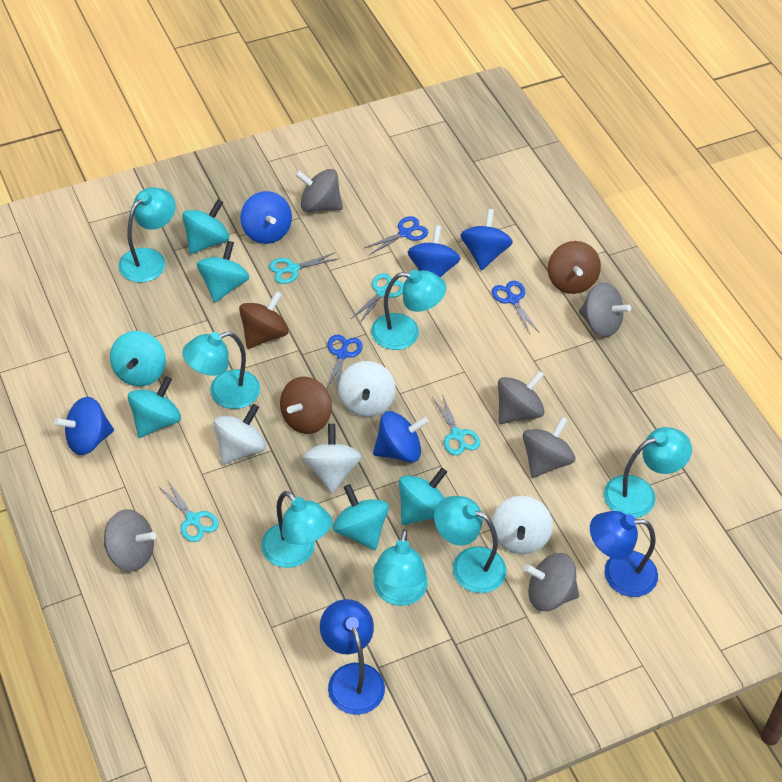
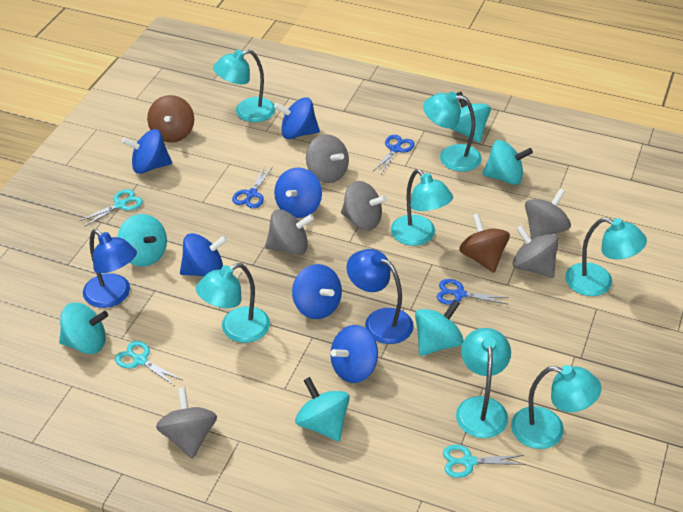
blue spinning top: [54,397,114,455] [240,191,292,244] [373,411,429,462] [408,225,460,278] [460,209,513,270] = 5 -> [122,129,172,174] [180,233,227,276] [274,97,320,139] [274,167,322,218] [292,264,342,319] [330,325,378,383] = 6
brown spinning top: [239,291,289,349] [280,376,332,434] [548,241,601,294] = 3 -> [147,95,194,143] [459,213,510,273] = 2
turquoise scissors: [158,480,219,542] [269,252,339,284] [351,273,404,324] [432,394,480,455] = 4 -> [79,189,143,227] [115,341,182,386] [443,445,525,478] = 3
white spinning top: [214,404,266,465] [302,424,362,493] [338,361,396,417] [492,496,553,554] = 4 -> none = 0

